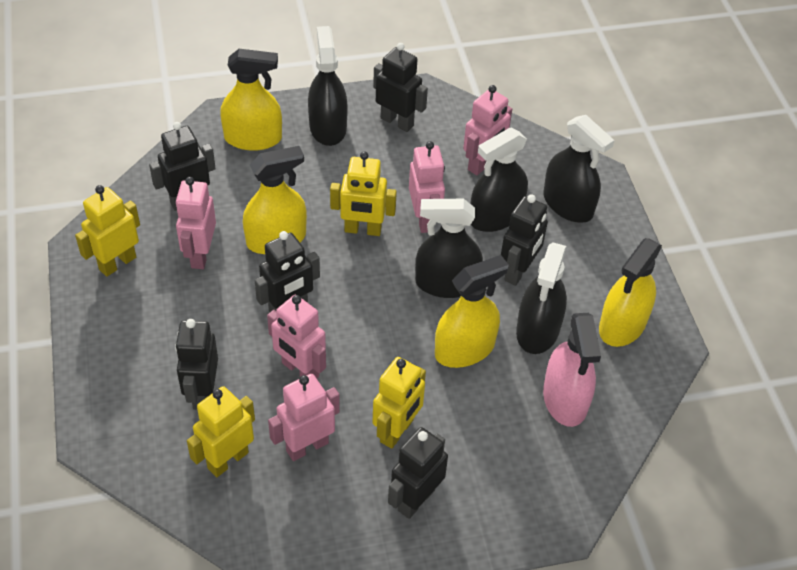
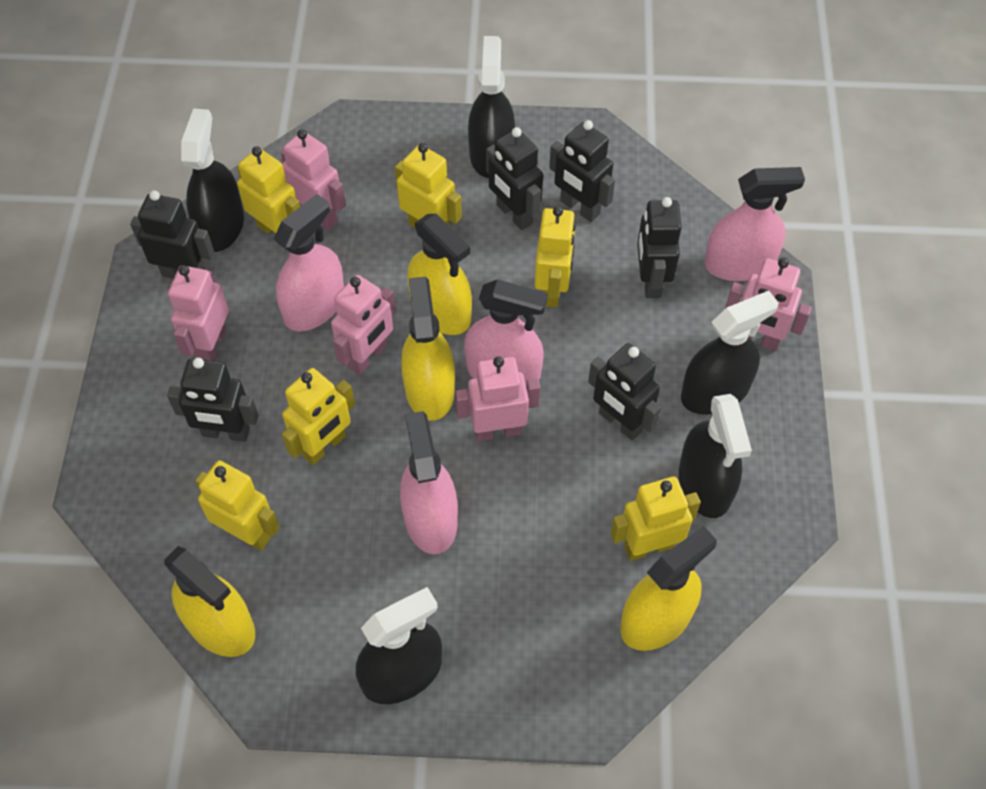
pink spray bottle: [543,313,601,427] = 1 -> [274,194,344,331] [400,411,458,554] [464,279,548,384] [705,167,805,281] = 4
yellow robot: [75,185,140,277] [187,386,255,477] [330,151,397,236] [373,357,426,449] = 4 -> [195,460,280,551] [237,146,300,235] [282,368,355,465] [395,143,462,228] [535,206,576,307] [610,476,701,561] = 6

